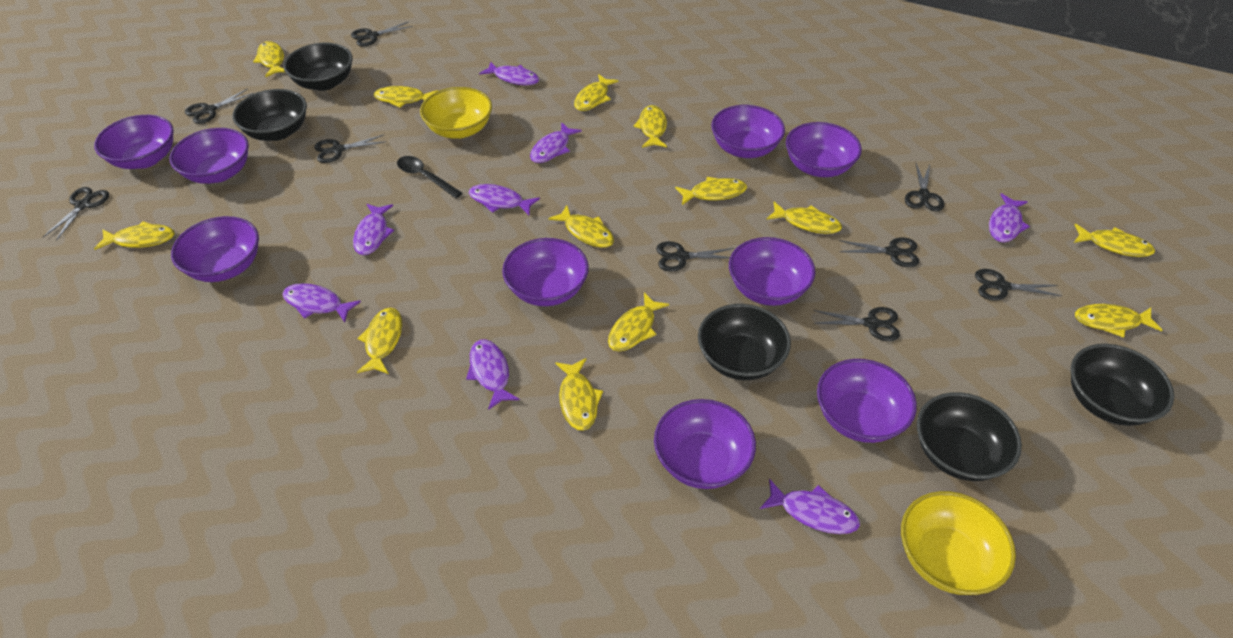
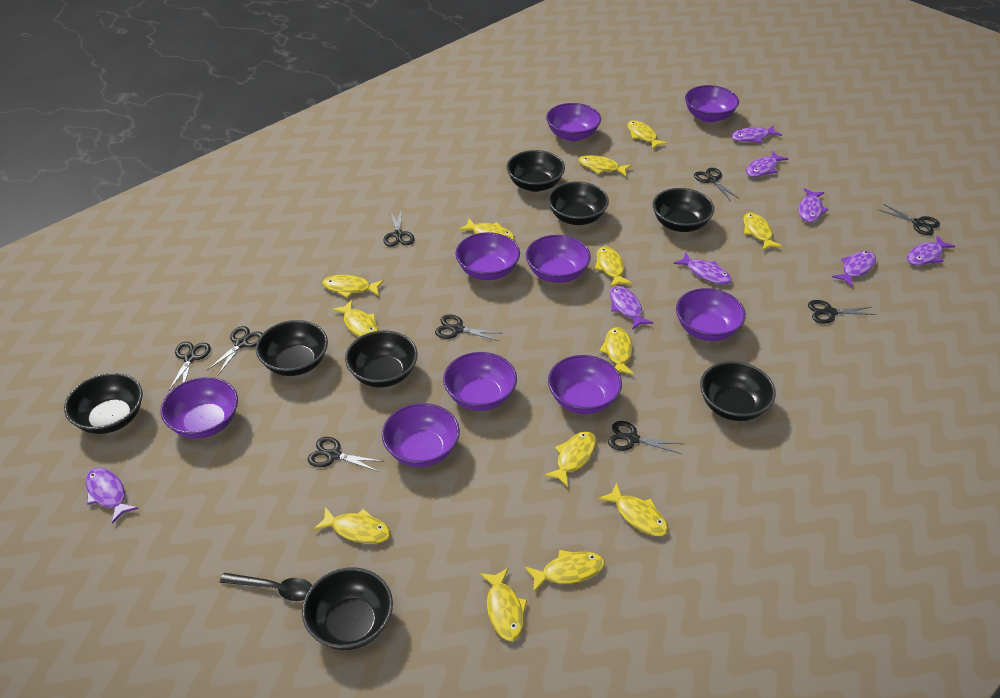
black bowl: [233,89,307,141] [283,43,353,91] [698,304,791,380] [917,392,1022,481] [1071,344,1174,426] = 5 -> [64,373,143,434] [256,320,328,376] [302,567,393,650] [345,330,417,387] [507,150,565,192] [548,181,609,225] [653,188,714,232] [700,361,776,421] = 8
yellow bowl: [420,87,492,139] [901,491,1016,595] = 2 -> none = 0

